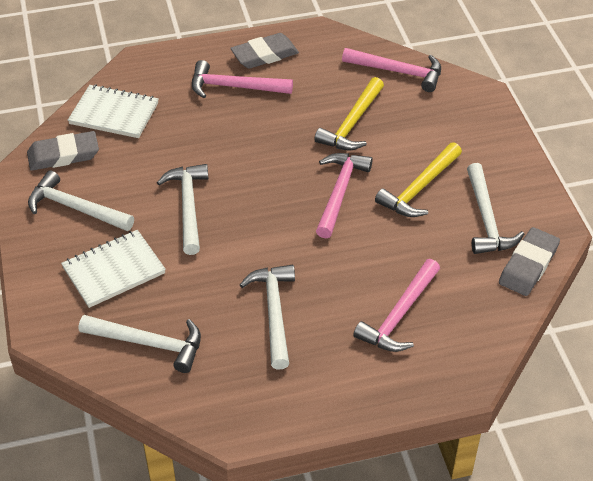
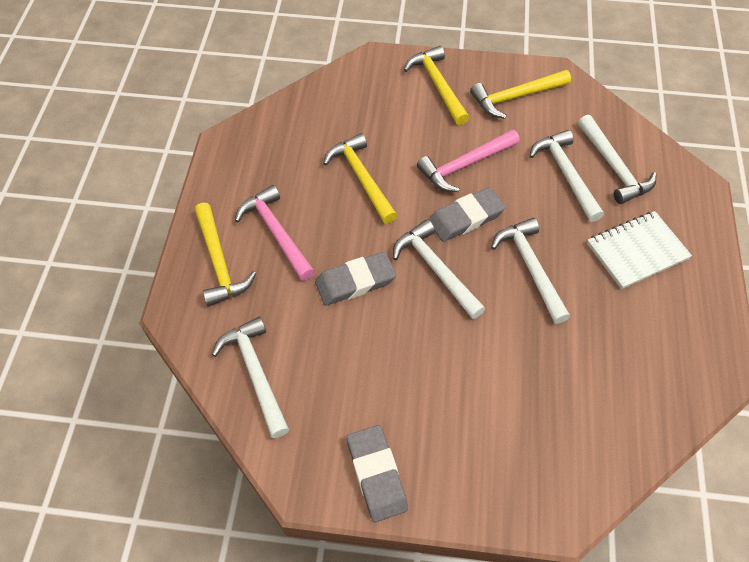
pink hammer: [192,60,293,98] [316,153,373,238] [342,48,441,92] [353,259,440,352] = 4 -> [235,185,315,281] [417,130,520,192] = 2
white notebook: [61,230,166,308] [68,84,159,138] = 2 -> [587,211,692,289] = 1
yellow hammer: [314,77,384,150] [375,142,462,217] = 2 -> [195,203,256,306] [323,133,397,224] [404,46,469,125] [470,70,571,119] = 4

